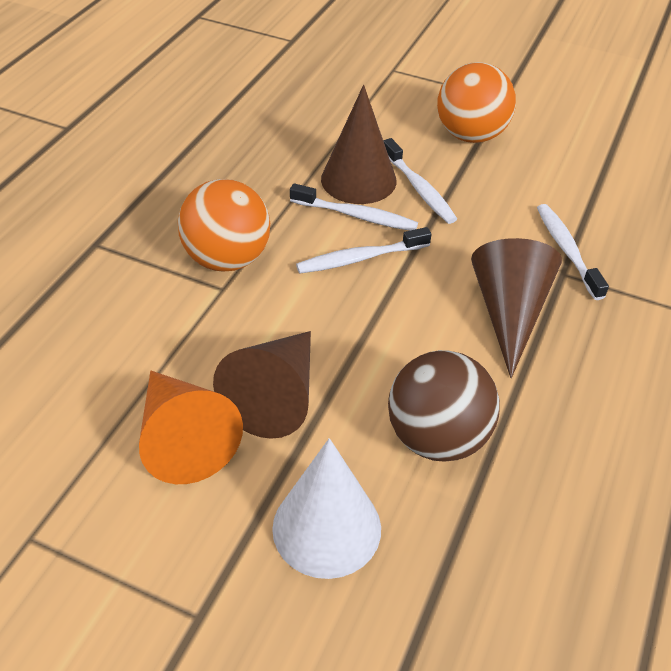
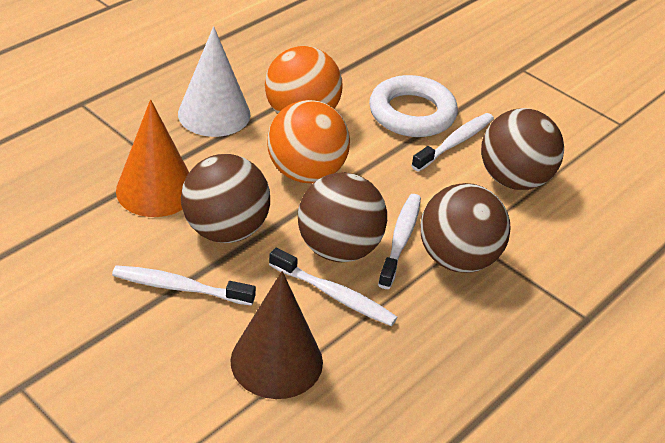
brown ball: [388,350,500,461] = 1 -> [181,154,270,243] [298,172,387,262] [420,183,511,273] [481,108,564,190] = 4
brown cone: [213,331,311,439] [321,85,397,204] [471,238,562,378] = 3 -> [231,271,323,399] = 1
white ring: none = 0 -> [369,75,458,137] = 1

